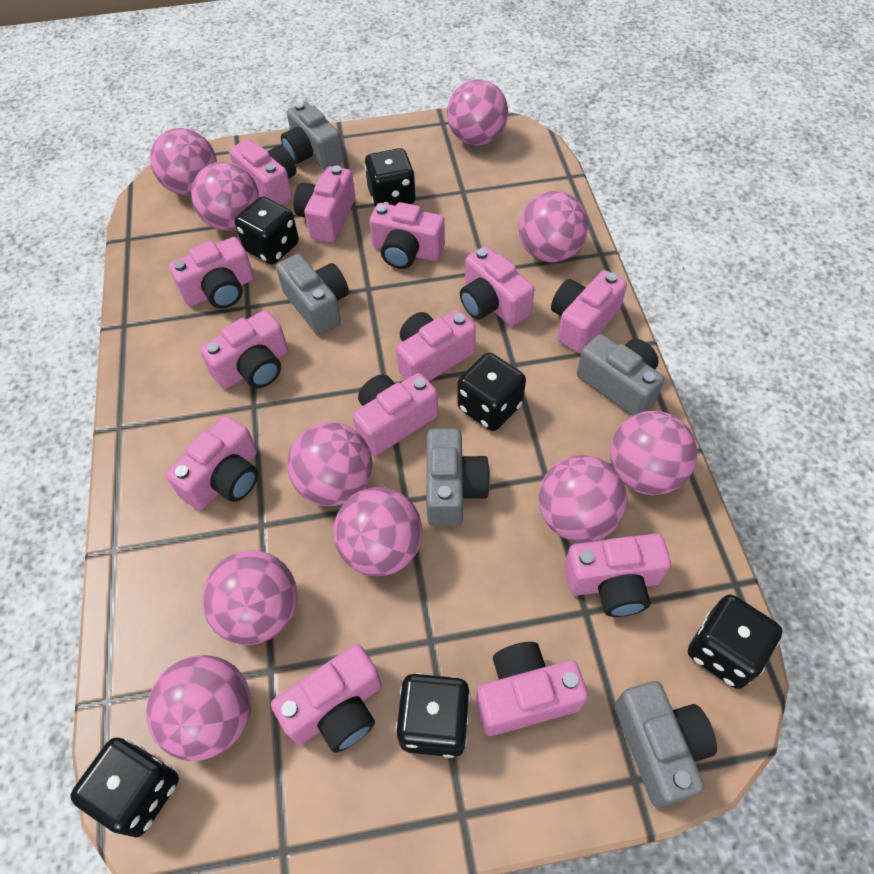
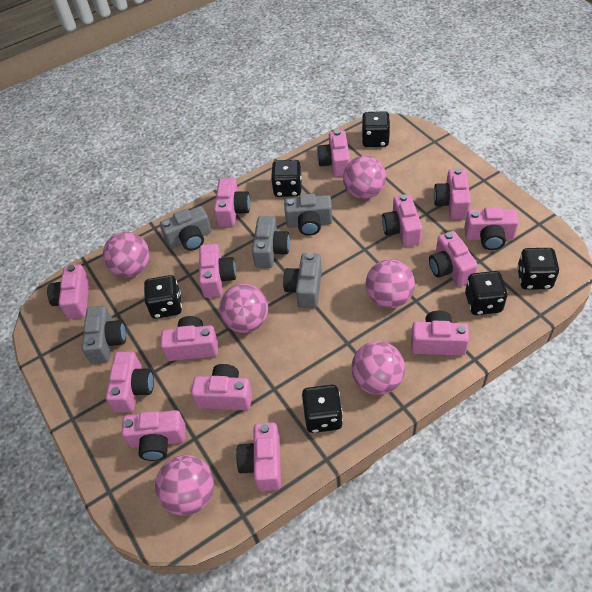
pink ball: [146,655,251,761] [150,128,217,196] [191,162,259,231] [202,550,298,645] [288,422,373,506] [333,487,422,576] [447,79,508,146] [519,191,588,263] [539,455,627,543] [610,411,698,495] = 10 -> [103,232,150,277] [155,455,214,516] [219,284,268,333] [343,156,386,199] [351,341,405,395] [366,259,415,308] = 6
pink camera: [165,415,258,511] [169,237,254,309] [199,310,288,389] [229,139,297,205] [271,644,382,753] [294,166,355,243] [352,373,438,456] [369,202,445,269] [396,310,476,381] [460,246,535,326] [476,642,588,736] [551,270,627,353] [564,533,671,617] = 13 -> [47,264,90,319] [106,351,154,413] [121,410,186,461] [160,316,218,361] [191,364,252,410] [199,244,236,298] [214,178,250,227] [236,422,281,491] [317,130,350,177] [382,194,422,247] [411,310,469,356] [429,231,478,286] [433,168,471,219] [464,207,519,250] = 14

